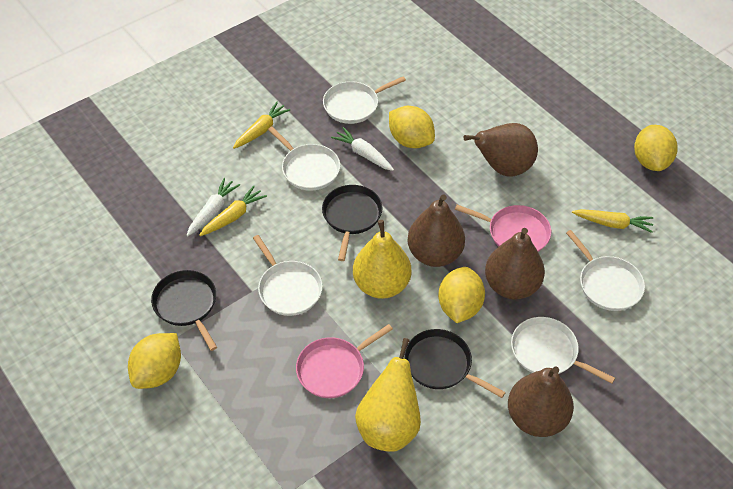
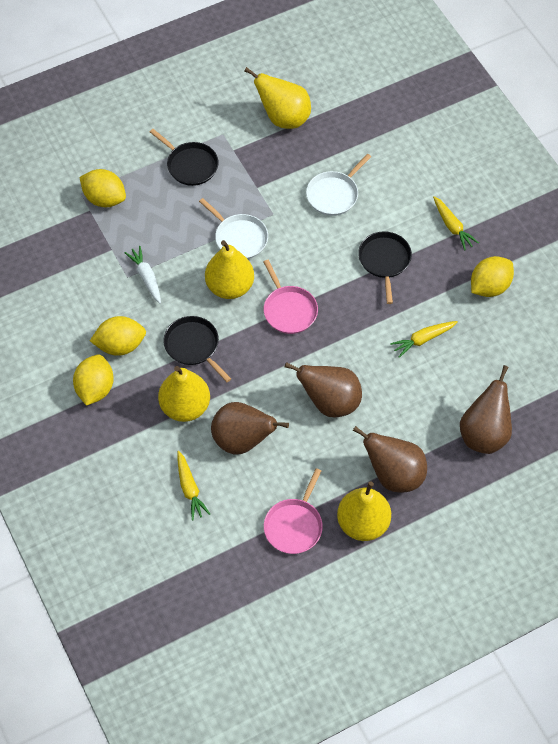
white carrot: [187,178,240,236] [331,127,394,171] = 2 -> [124,246,161,304] = 1
white pan: [253,235,323,316] [268,126,340,191] [323,76,406,124] [511,317,615,384] [566,230,645,311] = 5 -> [199,198,268,259] [306,154,371,216] = 2
yellow pear: [353,220,411,299] [355,338,421,452] = 2 -> [158,366,210,422] [205,240,254,299] [244,67,311,129] [337,482,391,541] = 4

